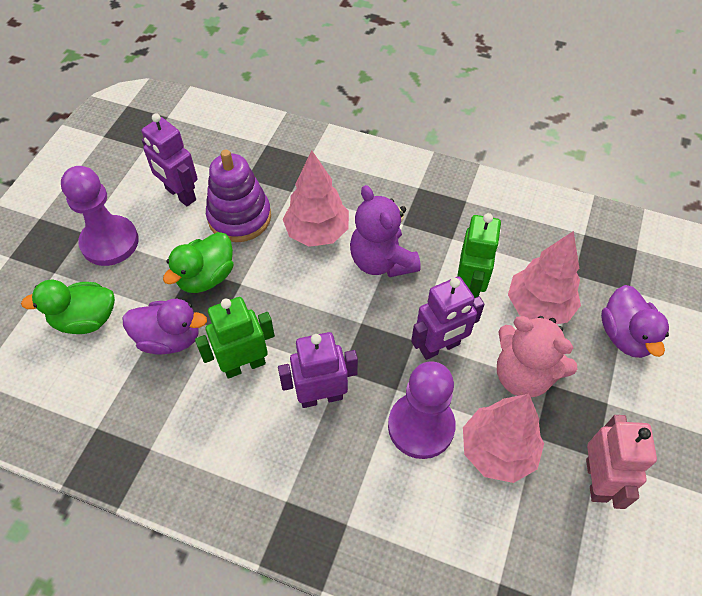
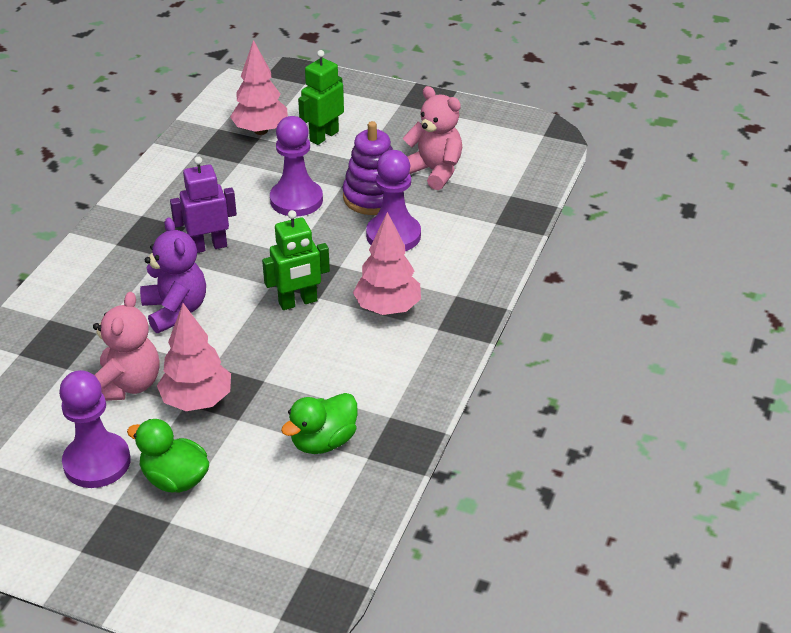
pink robot: [586,415,657,509] = 1 -> none = 0
pink teddy bear: [497,316,577,397] = 1 -> [93,292,159,401] [403,86,462,190] = 2
purple duck: [122,299,207,355] [601,285,669,358] = 2 -> none = 0
purple pawn: [61,166,139,266] [388,361,456,459] = 2 -> [59,370,131,488] [270,116,323,216] [366,150,421,251] = 3
purple robot: [142,113,198,206] [278,332,358,408] [411,277,485,360] = 3 -> [170,156,237,253] = 1

